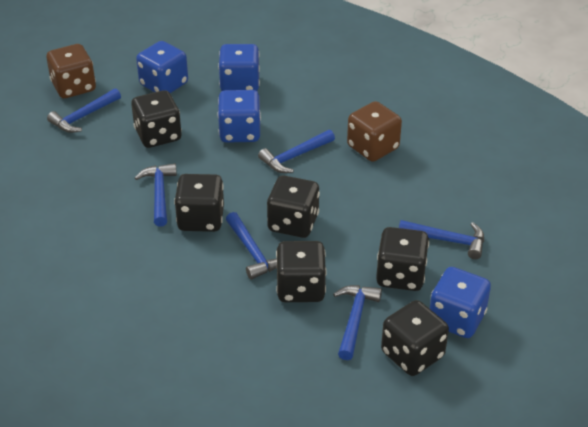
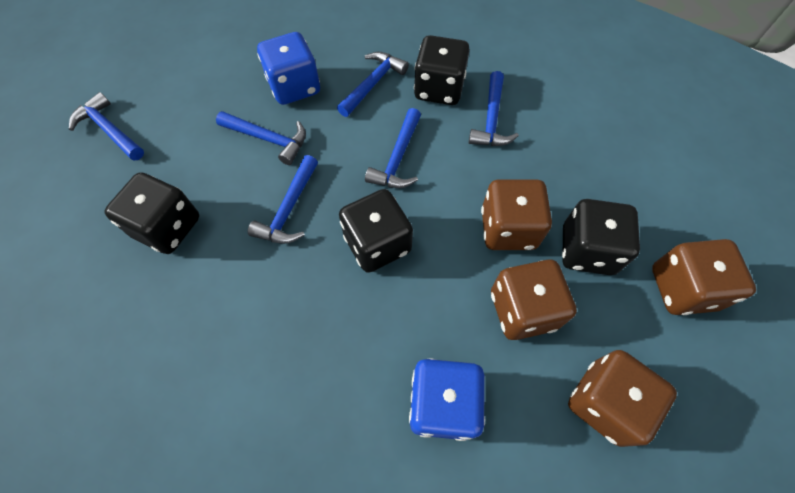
black dice: [131,90,182,148] [174,174,224,232] [267,176,320,238] [276,241,327,302] [376,227,429,291] [381,300,449,376] = 6 -> [104,172,199,254] [339,189,413,273] [414,35,470,105] [562,199,640,275] = 4
blue dice: [136,41,188,93] [217,90,261,143] [218,44,260,91] [430,267,491,338] = 4 -> [257,32,320,105] [409,358,485,441] = 2
brown dice: [46,44,96,98] [347,101,402,162] = 2 -> [481,179,552,250] [491,259,577,340] [568,350,677,447] [652,239,756,315] = 4

